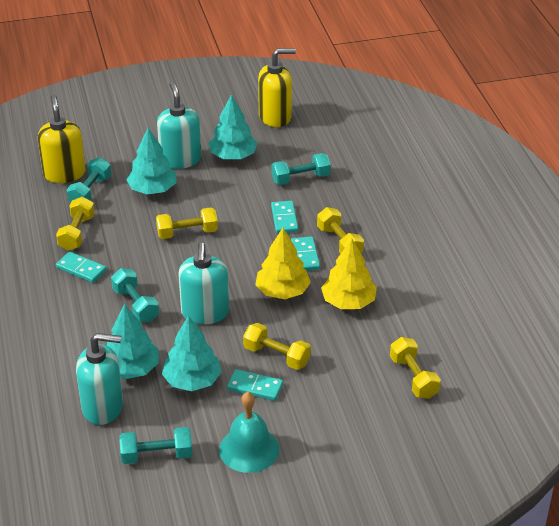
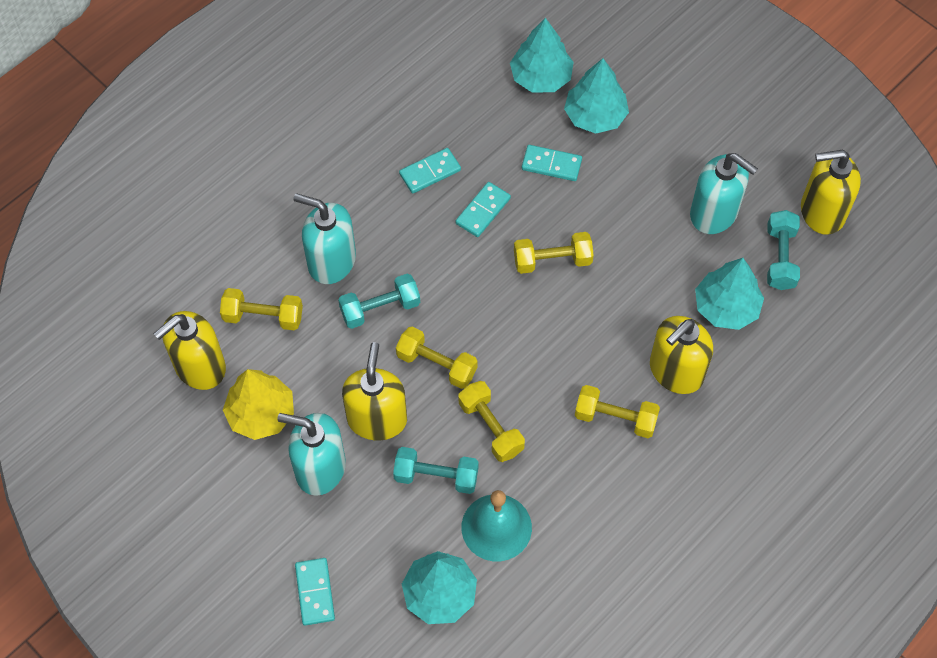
turquoise dumbbell: [67,157,111,202] [111,268,159,322] [119,427,192,464] [271,153,331,185] = 4 -> [338,274,420,329] [393,447,479,494] [767,210,800,290] = 3
yellow soap dispenser: [38,95,86,183] [258,48,296,127] = 2 -> [153,311,226,390] [342,342,407,441] [650,316,713,394] [801,150,861,235] = 4
yellow tree: [255,228,311,299] [321,238,377,309] = 2 -> [223,369,294,440] = 1

